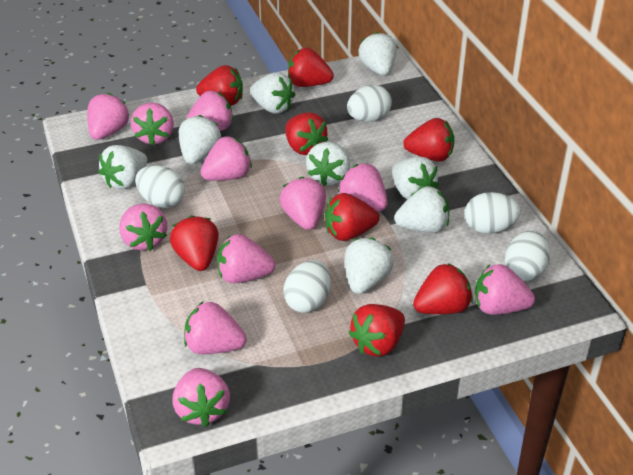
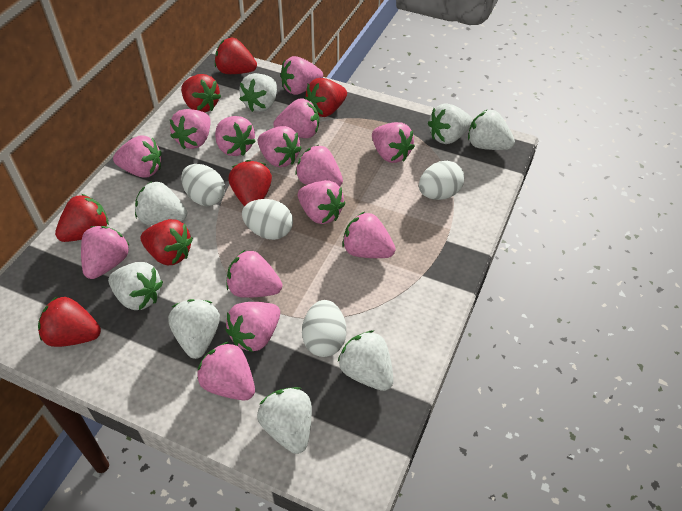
pink strawberry: [87,93,129,140] [119,204,167,251] [131,102,174,146] [172,368,230,427] [184,302,247,354] [186,91,233,131] [200,136,252,181] [217,234,275,283] [280,177,326,230] [338,163,388,211] [475,264,535,315] = 11 -> [81,226,130,279] [113,135,161,177] [170,109,211,149] [197,342,255,400] [215,116,256,156] [225,302,280,352] [226,249,282,298] [258,126,302,167] [273,98,319,138] [281,56,323,95] [295,145,343,187] [298,180,345,224] [342,212,396,258] [372,122,415,163] = 14
red strawberry: [170,215,219,271] [196,65,243,106] [285,112,328,155] [288,48,334,87] [325,193,379,241] [349,304,405,357] [403,118,455,162] [413,263,473,314] = 8 -> [38,297,101,347] [55,194,109,242] [140,219,193,265] [181,74,221,113] [215,38,257,74] [229,160,272,206] [305,78,347,117] = 7
white egg: [135,165,185,208] [283,260,331,313] [347,85,392,122] [465,192,521,234] [505,230,550,281] = 5 -> [181,164,225,206] [242,199,293,240] [302,300,346,357] [419,161,464,200] = 4

